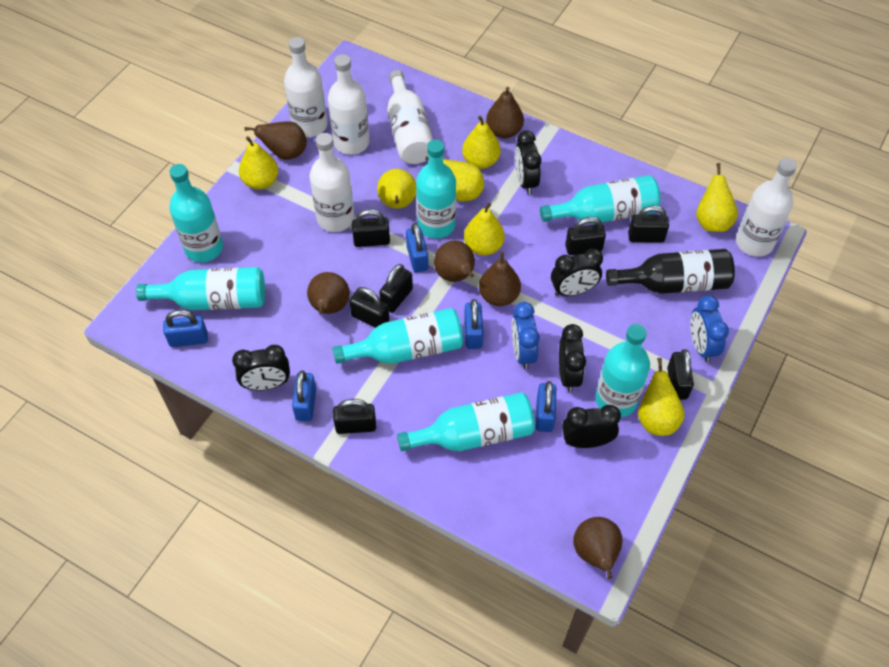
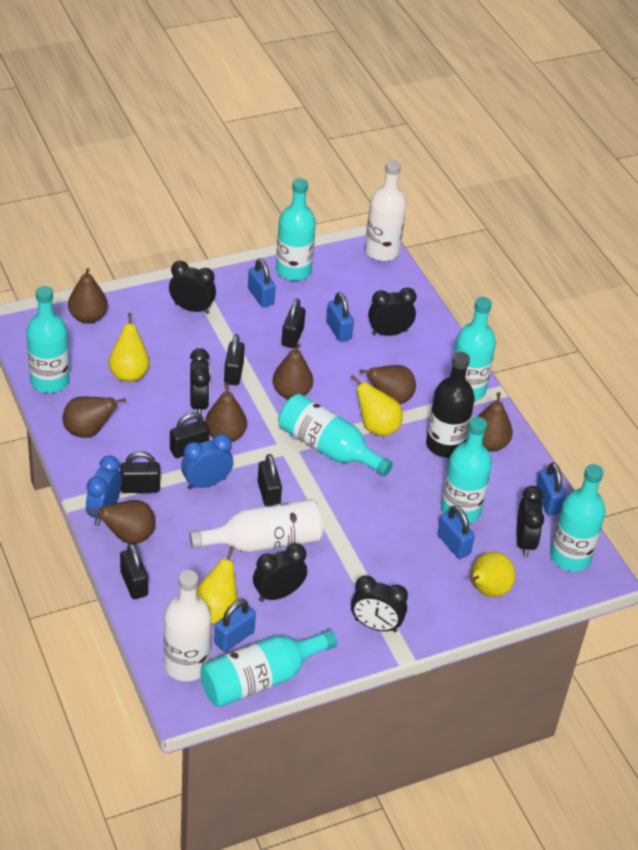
black clock: [232,345,290,390] [515,130,541,195] [551,248,603,296] [559,324,586,392] [562,405,621,448] = 5 -> [169,261,216,314] [190,348,210,414] [253,543,307,602] [351,575,408,632] [368,287,416,336] [516,486,544,557] = 6
black padlock: [333,399,376,434] [349,287,390,328] [352,209,390,247] [379,264,413,313] [565,217,606,255] [628,206,669,243] [667,349,694,400] = 7 -> [120,451,160,493] [120,543,148,599] [170,412,209,458] [224,334,245,385] [258,454,282,506] [281,298,306,348] = 6
brown pear: [244,121,307,160] [307,272,350,314] [434,241,475,282] [479,252,521,306] [486,87,524,138] [573,517,623,579] = 6 -> [63,397,126,438] [68,268,108,324] [88,500,156,544] [205,383,247,442] [273,343,313,399] [360,365,416,404] [478,392,513,452] = 7
white bottle: [284,37,327,137] [310,133,355,232] [328,54,370,155] [387,70,433,164] [736,158,797,256] = 5 -> [164,570,211,681] [189,499,323,552] [365,160,406,261] = 3
yellow pear: [239,136,278,189] [377,169,416,209] [425,156,484,201] [462,116,501,169] [464,203,505,256] [638,358,685,436] [696,163,738,232] = 7 -> [108,313,150,382] [197,547,237,624] [350,375,403,436] [470,552,515,597] = 4

